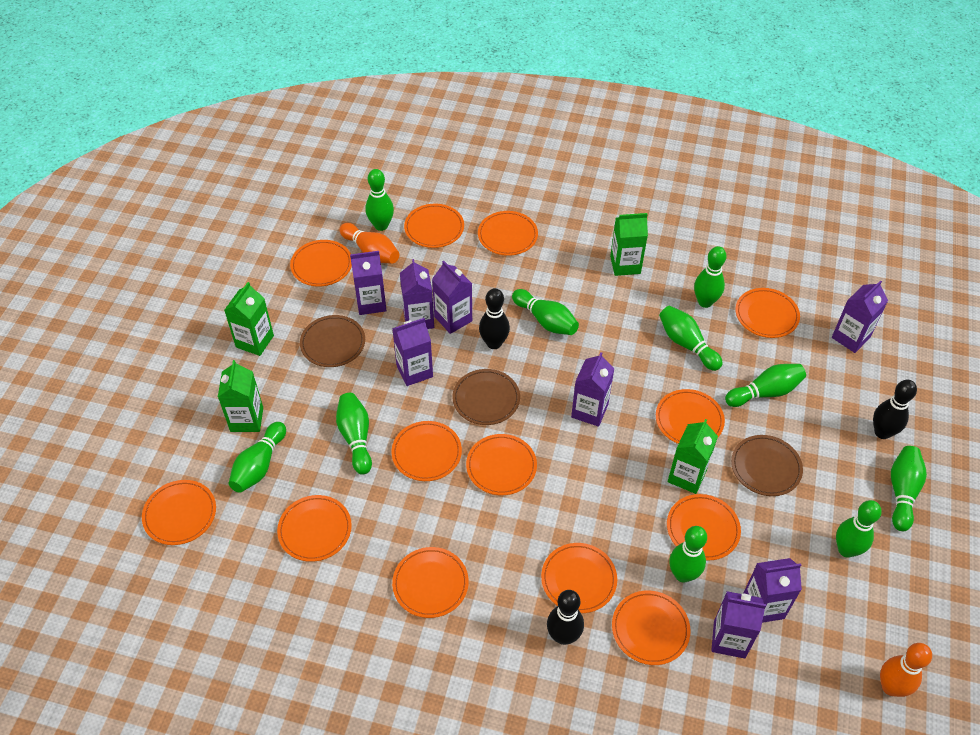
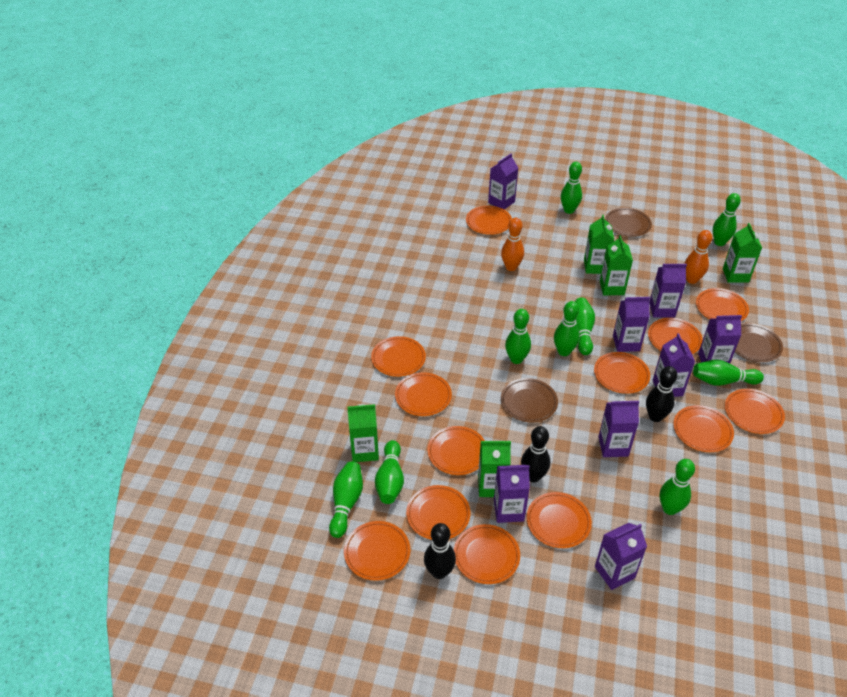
green bowling pin: [229,422,286,493] [336,393,372,475] [365,169,394,231] [512,289,579,335] [659,306,723,371] [669,526,707,583] [694,246,727,308] [725,364,806,407] [836,500,882,558] [891,446,927,531] = 10 -> [329,461,363,538] [375,440,404,504] [505,309,531,364] [554,301,580,356] [561,162,582,214] [575,297,595,355] [660,459,695,515] [693,359,764,386] [713,193,741,246] = 9
green carton: [218,360,263,432] [224,282,274,356] [610,213,648,276] [668,419,718,494] = 4 -> [347,404,379,462] [478,441,511,497] [584,215,614,274] [600,235,633,295] [723,223,762,283] = 5

